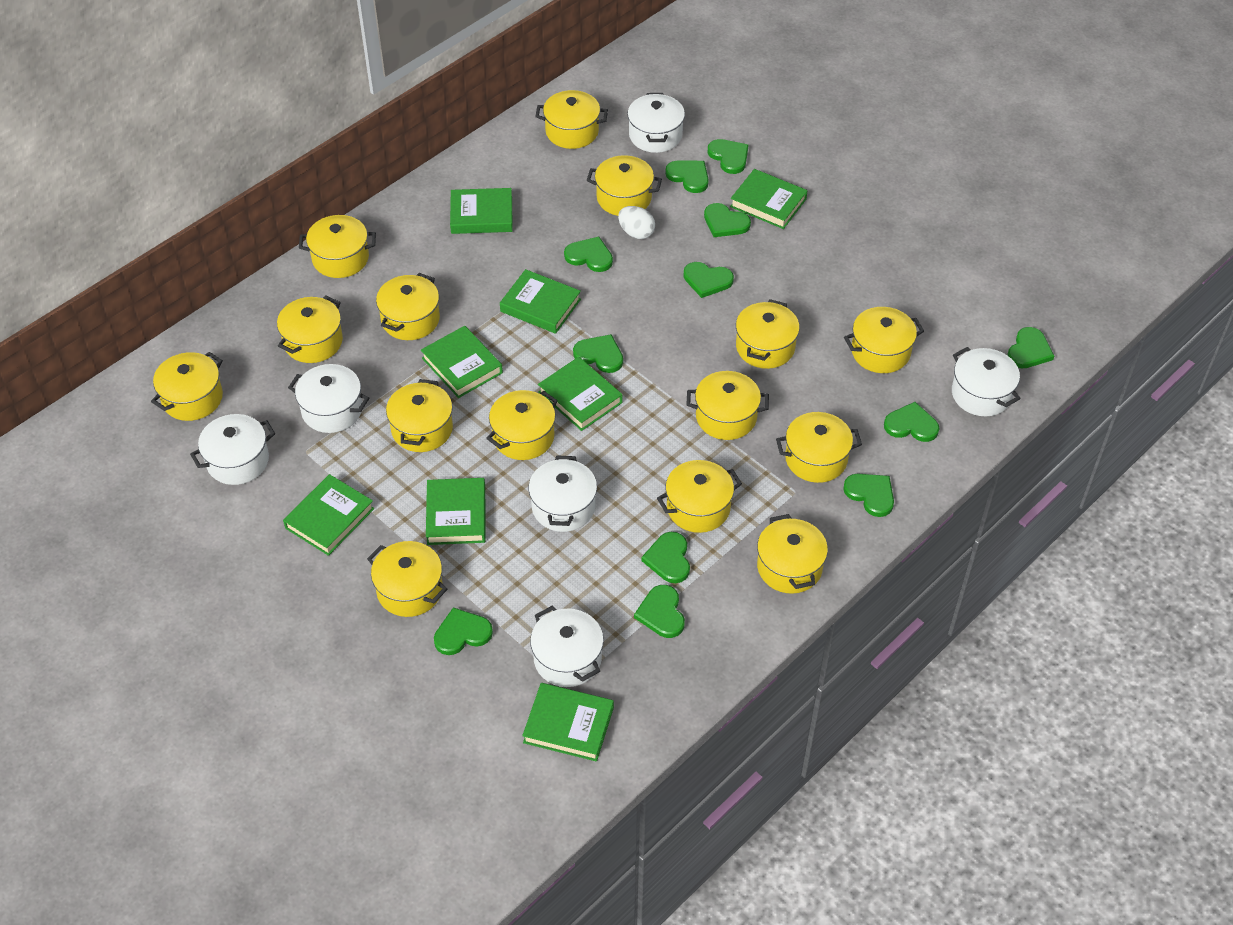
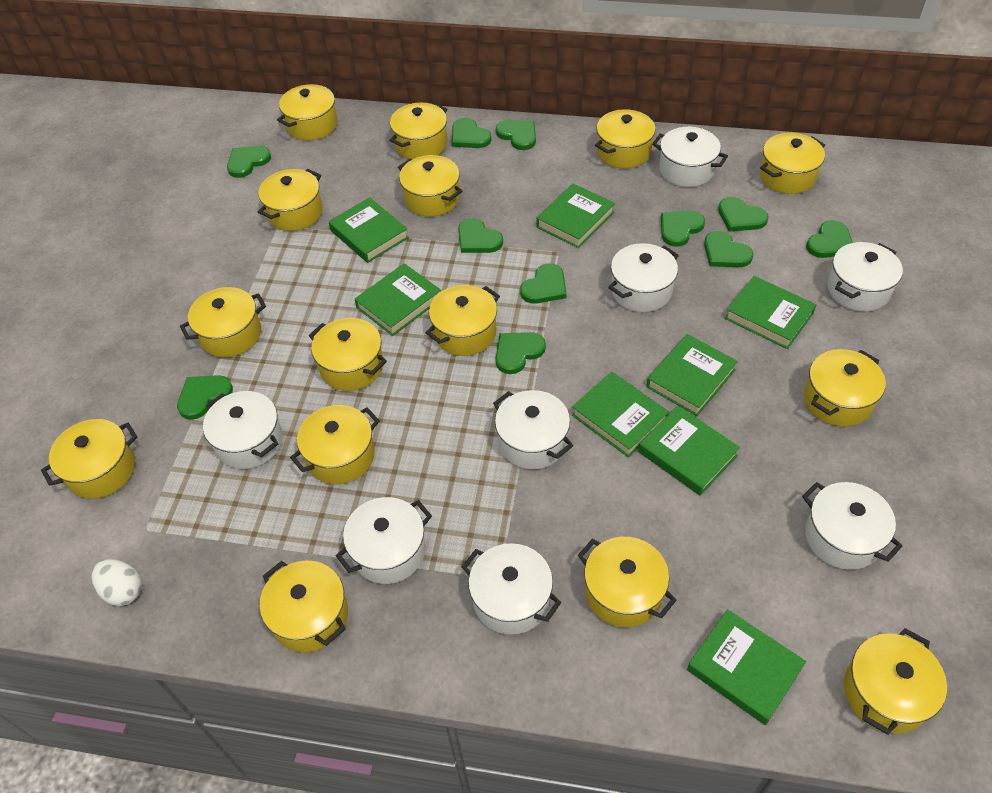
green heart: [434,607,493,655] [564,236,613,272] [573,334,623,373] [634,585,685,638] [641,532,690,583] [665,160,709,193] [683,262,734,298] [704,203,751,237] [708,139,748,174] [843,474,894,517] [884,402,939,442] [1007,327,1054,368] = 12 -> [177,375,233,420] [227,146,271,178] [452,118,492,148] [458,218,503,253] [496,120,536,150] [496,332,546,374] [520,263,567,304] [661,210,705,247] [704,231,753,267] [718,197,769,232] [806,220,853,258] = 11
white pot: [190,414,275,485] [288,364,369,433] [529,455,597,532] [530,606,604,687] [627,93,685,153] [952,347,1021,416] = 6 -> [203,391,283,469] [336,497,432,584] [462,543,561,635] [493,390,573,469] [608,243,679,312] [652,127,728,187] [802,482,903,570] [827,242,903,311] = 8

